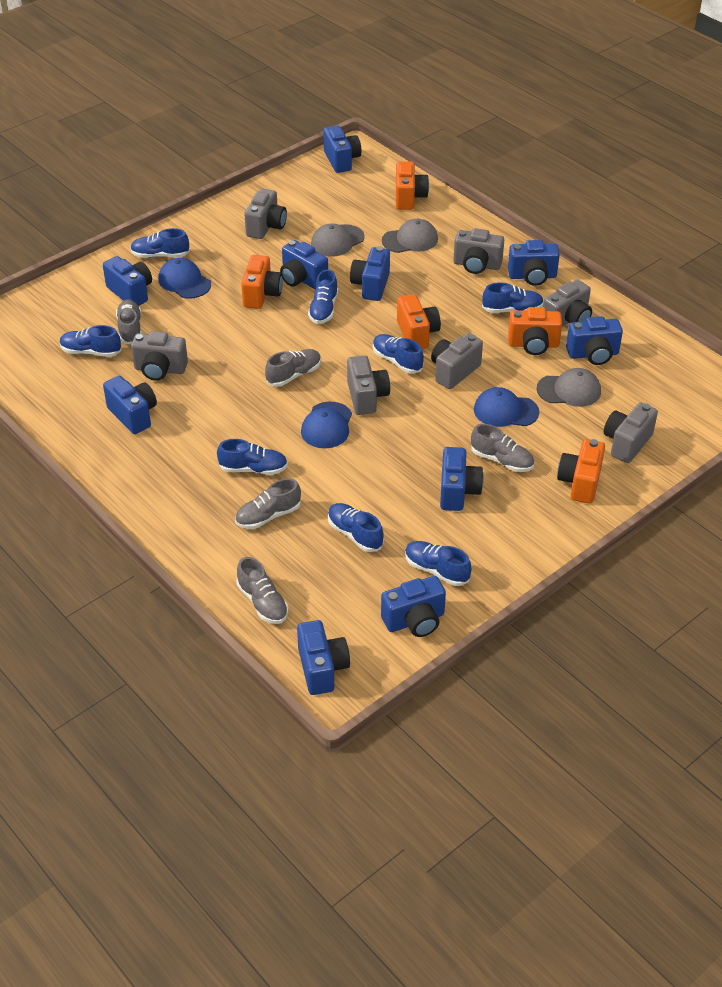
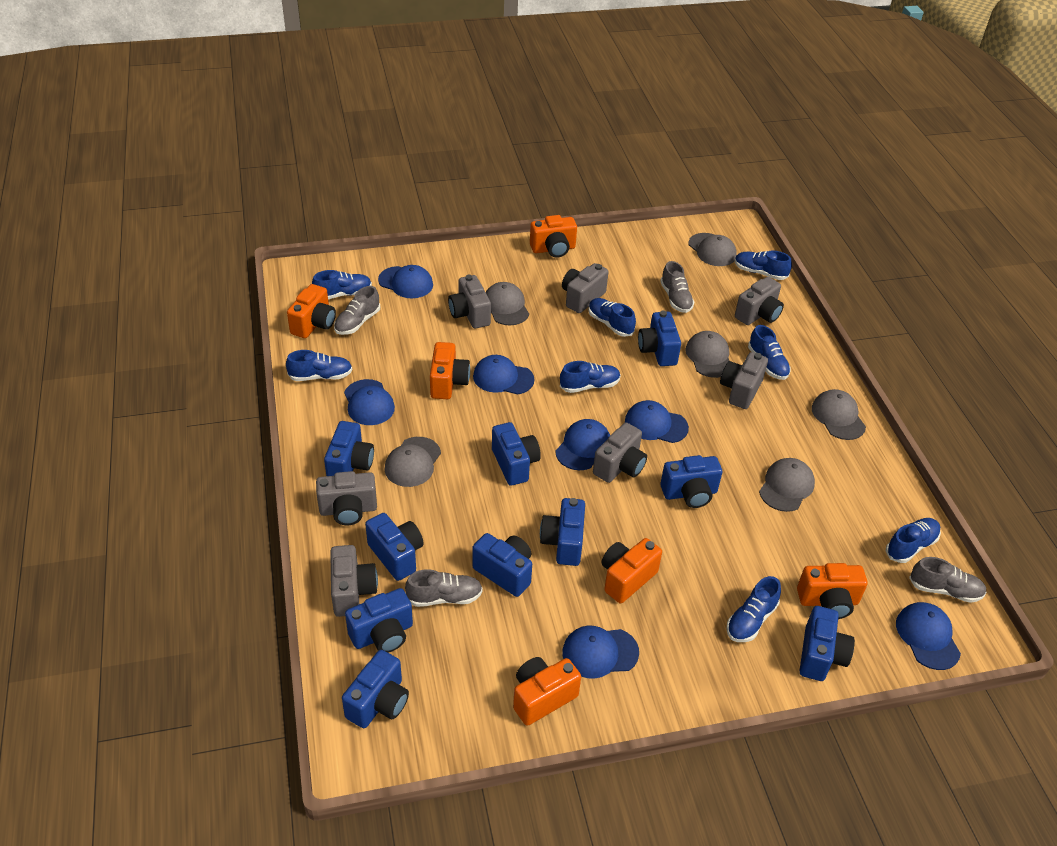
blue cap: [158,258,211,299] [301,402,352,448] [474,387,539,427] = 3 -> [344,379,395,425] [378,265,433,298] [473,355,534,394] [555,419,610,470] [562,626,639,679] [625,400,689,443] [896,602,961,670] = 7
grey cap: [311,223,364,257] [382,219,438,253] [537,368,601,407] = 3 -> [385,437,441,487] [486,282,529,326] [685,331,729,378] [688,233,737,266] [759,458,815,512] [812,389,866,440] = 6
grey shoe: [116,299,142,345] [235,478,301,529] [236,557,288,624] [265,349,321,387] [471,424,534,472] = 5 -> [334,286,380,335] [405,569,483,607] [660,261,694,313] [909,557,987,603] = 4
orange camera: [241,255,283,309] [396,161,429,210] [397,294,441,349] [508,307,562,355] [557,439,605,504] = 5 -> [287,284,336,338] [430,342,470,399] [513,657,581,726] [530,215,577,258] [602,538,662,604] [797,563,868,619] = 6

